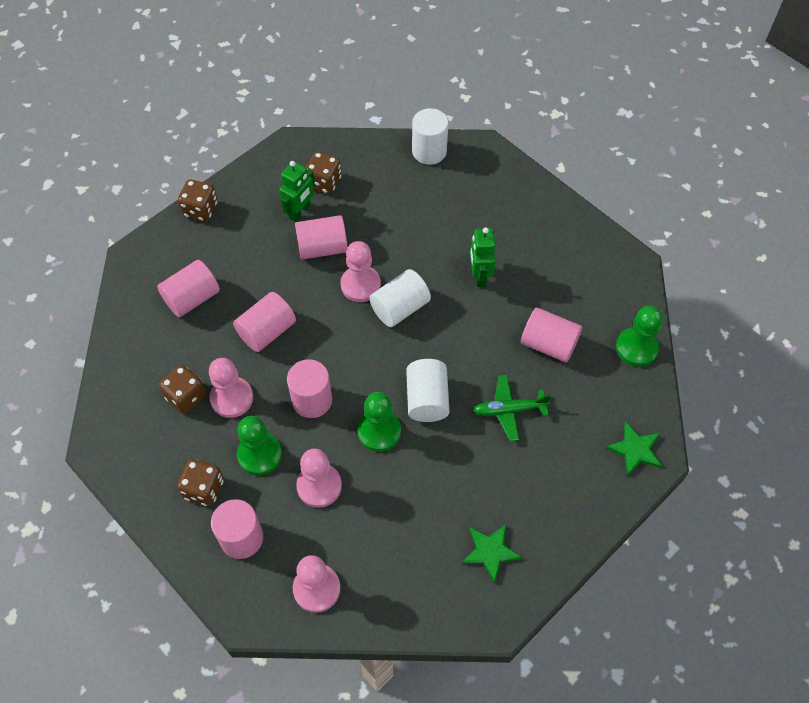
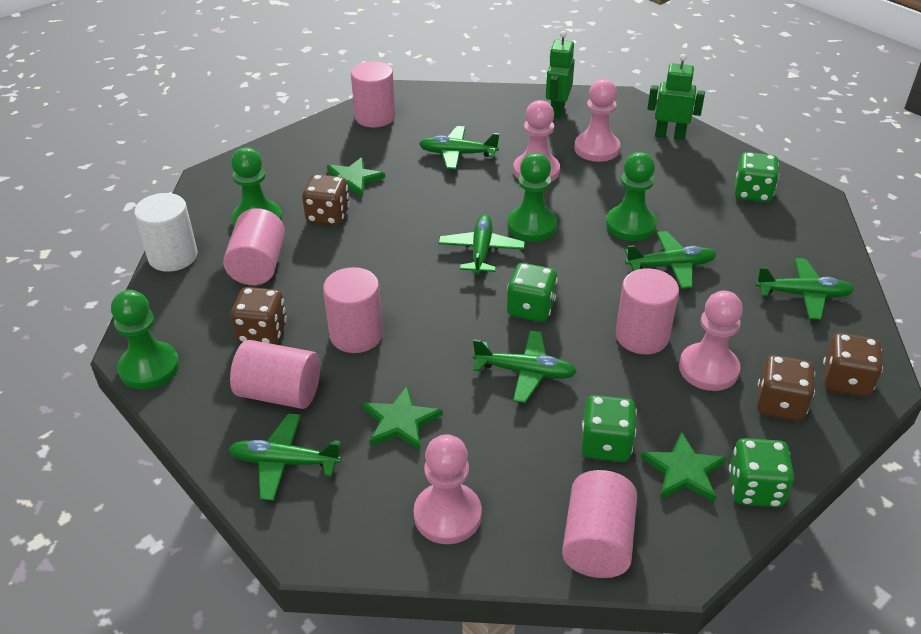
green dice: none = 0 -> [507,263,558,322] [581,395,637,462] [729,438,794,507] [735,152,779,202] = 4
green pawn: [237,416,282,475] [358,392,401,452] [616,306,663,367] = 3 -> [111,290,179,390] [231,147,282,227] [507,153,558,242] [606,152,657,241] = 4
green plane: [473,375,551,441] = 1 -> [229,413,341,501] [419,126,499,170] [438,214,525,275] [473,330,577,403] [625,231,717,289] [755,258,855,320] = 6
green star: [462,524,523,583] [605,422,662,476] = 2 -> [327,157,385,197] [363,386,443,450] [641,431,727,502] = 3
white cylinder: [369,269,431,327] [406,359,450,422] [412,108,449,165] = 3 -> [134,193,198,272] = 1

